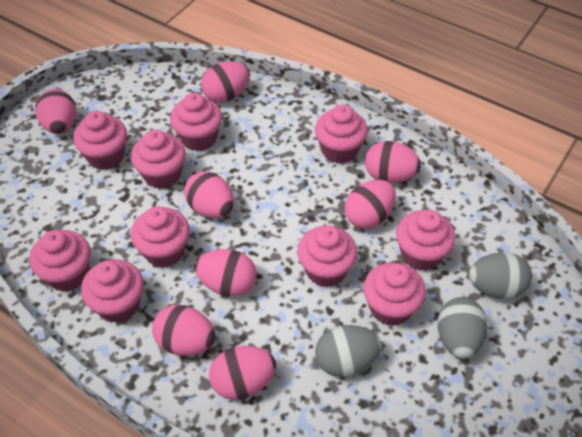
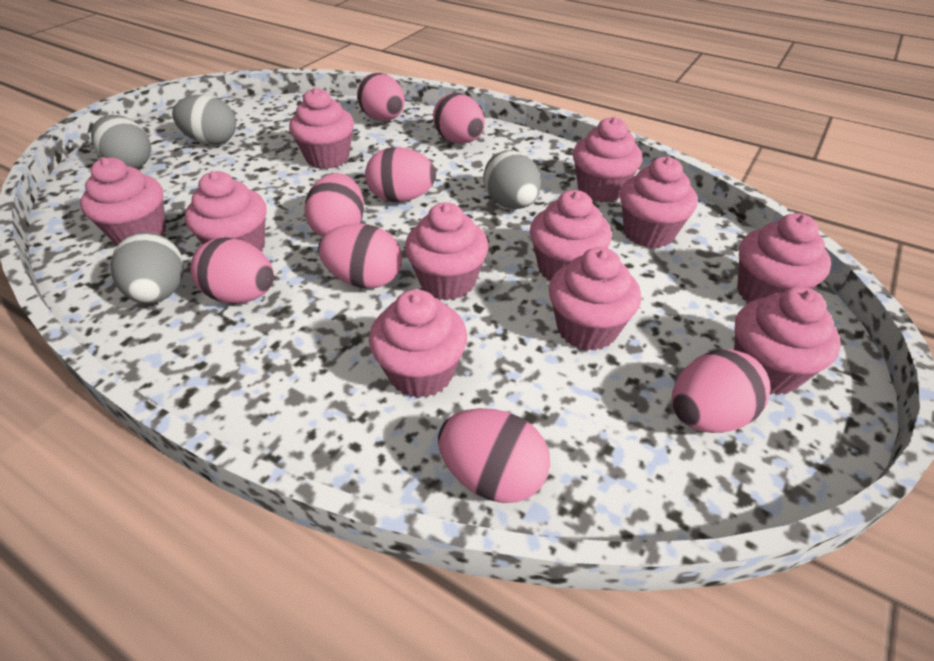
grey egg: [315,325,381,377] [438,297,488,359] [469,252,532,299] = 3 -> [91,115,151,169] [110,232,184,304] [172,95,236,145] [483,150,541,209] = 4
pink cupcake: [30,230,91,291] [73,111,127,170] [81,260,144,323] [131,130,186,189] [131,206,190,268] [170,93,222,151] [297,225,358,287] [315,105,368,163] [363,262,426,326] [396,209,456,271] = 10 -> [80,157,166,246] [185,171,266,252] [289,87,354,169] [369,289,467,398] [405,202,488,300] [530,190,612,281] [549,247,641,351] [573,117,643,203] [620,157,698,248] [734,287,841,395] [737,213,831,303] = 11

